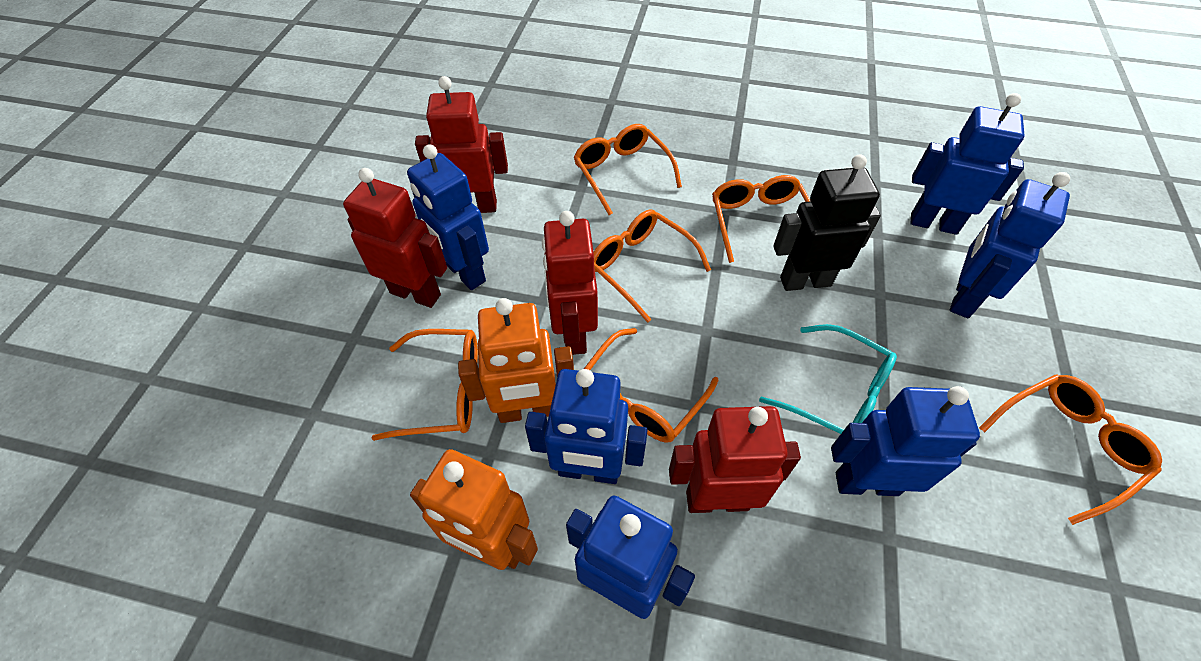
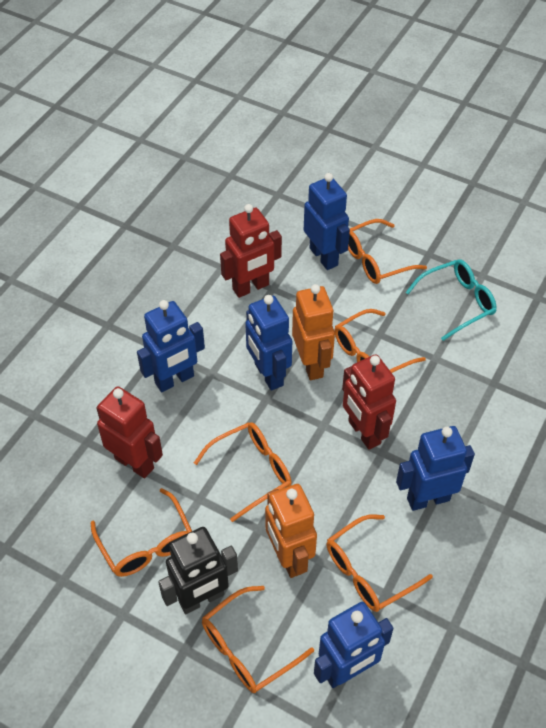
blue robot: [407,144,489,290] [525,369,648,484] [566,496,695,619] [831,386,980,496] [910,93,1025,235] [950,172,1070,318] = 6 -> [137,300,205,392] [245,295,292,391] [304,173,350,270] [314,602,394,688] [396,426,475,511] = 5
red robot: [343,168,447,308] [415,76,508,213] [542,211,598,355] [669,406,801,513] = 4 -> [96,386,163,478] [220,204,282,298] [342,354,396,450] = 3

